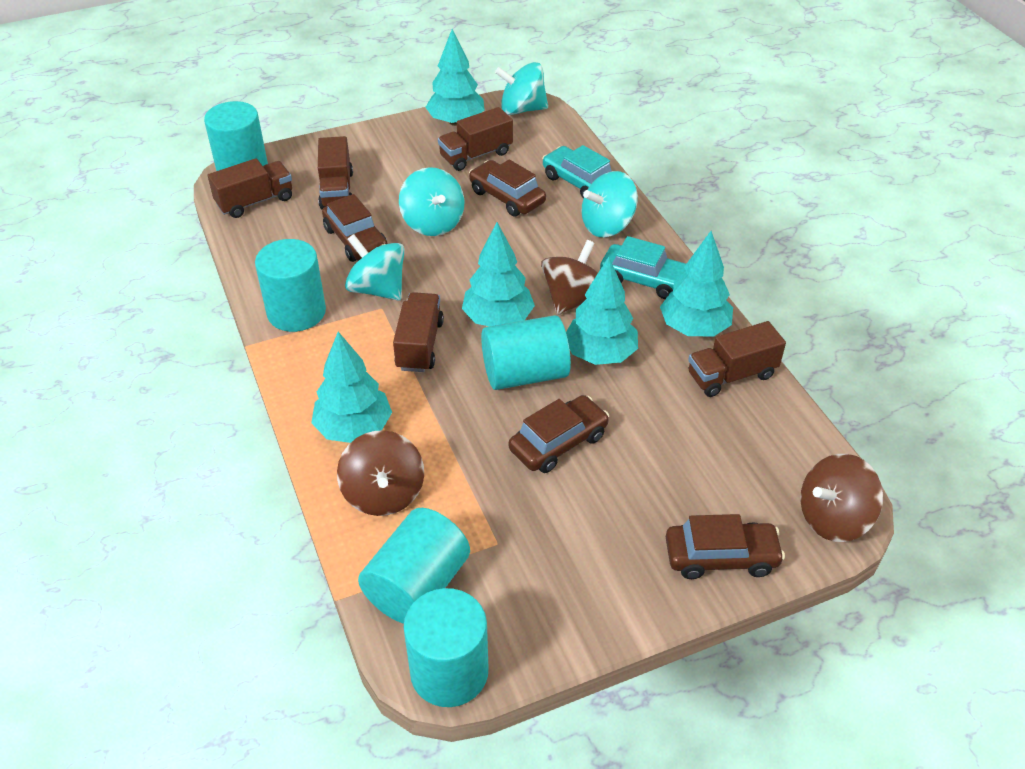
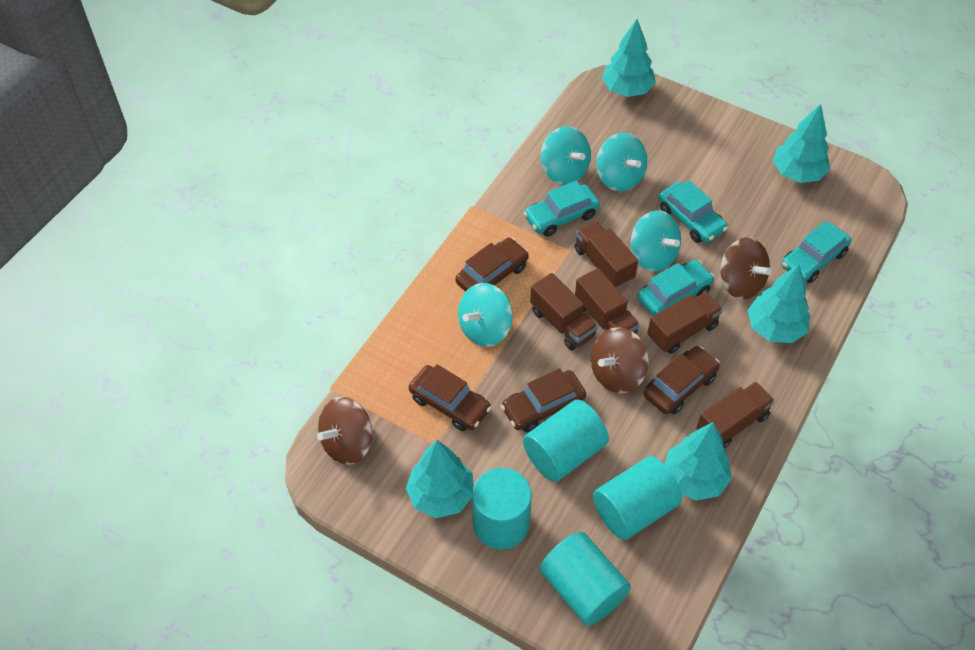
turquoise car: [542,145,612,198] [600,236,686,299] = 2 -> [524,180,600,236] [637,260,715,316] [658,180,728,243] [782,221,852,283] = 4
turquoise cylinder: [204,101,268,171] [255,239,326,332] [358,508,470,624] [404,588,488,707] [481,315,571,390] = 5 -> [472,468,532,549] [523,400,609,482] [540,532,631,626] [593,456,682,540] = 4

